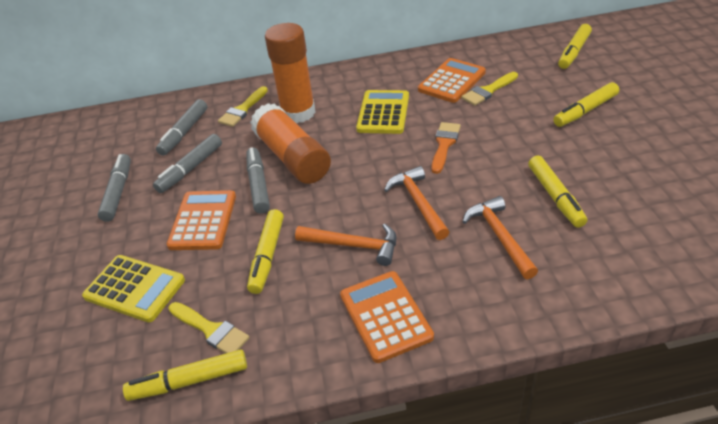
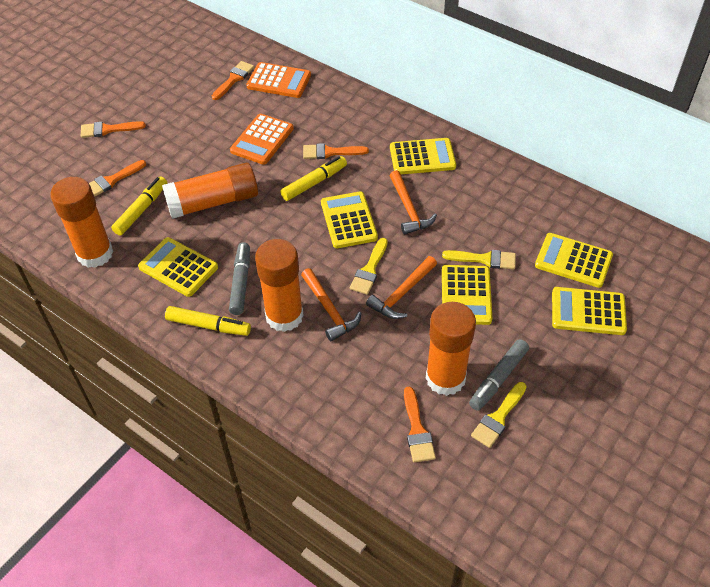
grey marker: [98,154,131,222] [153,134,222,193] [156,99,207,156] [246,147,270,214] = 4 -> [229,242,250,315] [469,339,529,411] = 2
orange brush: [431,122,461,174] = 1 -> [81,121,146,138] [89,160,146,197] [212,61,254,100] [303,143,369,159] [404,387,436,463] = 5
orange calculator: [166,190,236,250] [340,271,434,363] [418,58,486,103] = 3 -> [230,114,294,165] [246,62,311,98] = 2
orange glue stick: [250,103,331,184] [265,23,316,123] = 2 -> [50,177,113,268] [162,163,258,219] [255,239,304,332] [426,302,476,396] = 4
yellow calculator: [82,255,185,322] [356,90,409,134] = 2 -> [138,237,218,297] [321,191,378,248] [390,138,456,174] [442,265,492,325] [535,233,613,288] [552,287,627,335] = 6
yellow marker: [123,349,247,401] [247,209,284,294] [528,155,587,228] [553,82,619,127] [558,24,592,69] = 5 -> [111,176,167,236] [165,306,251,336] [280,156,347,201] = 3

